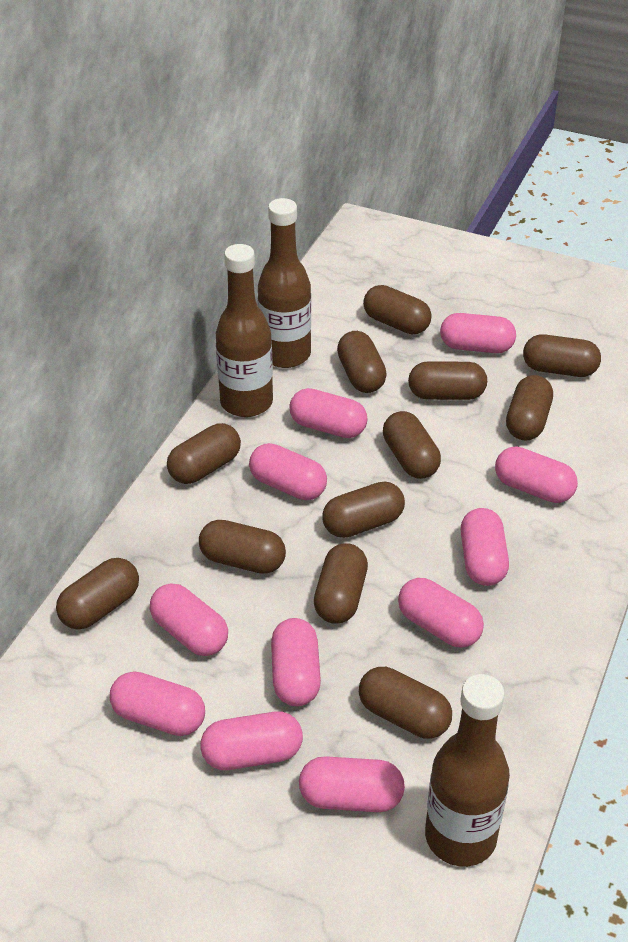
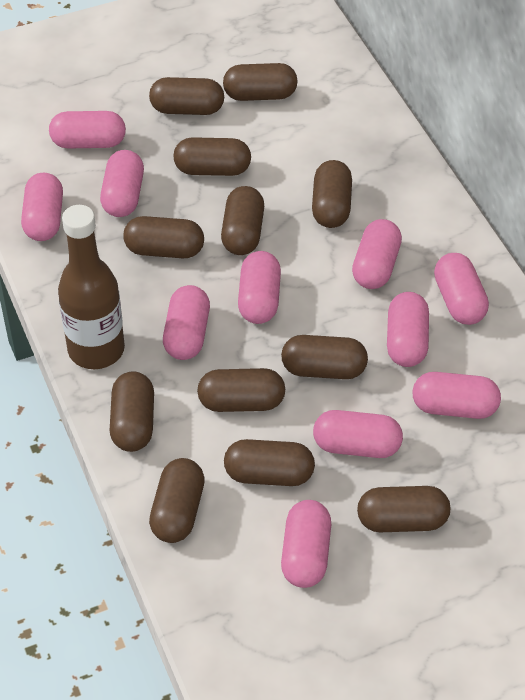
brown bottle: [216,244,273,417] [258,198,311,368] [425,674,510,867] = 3 -> [58,205,125,369] = 1

